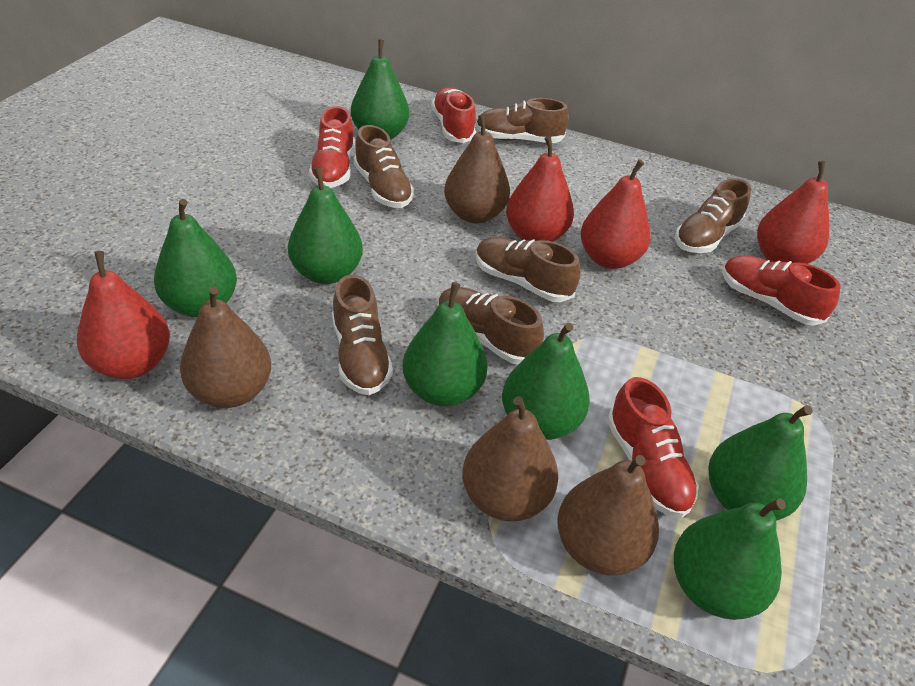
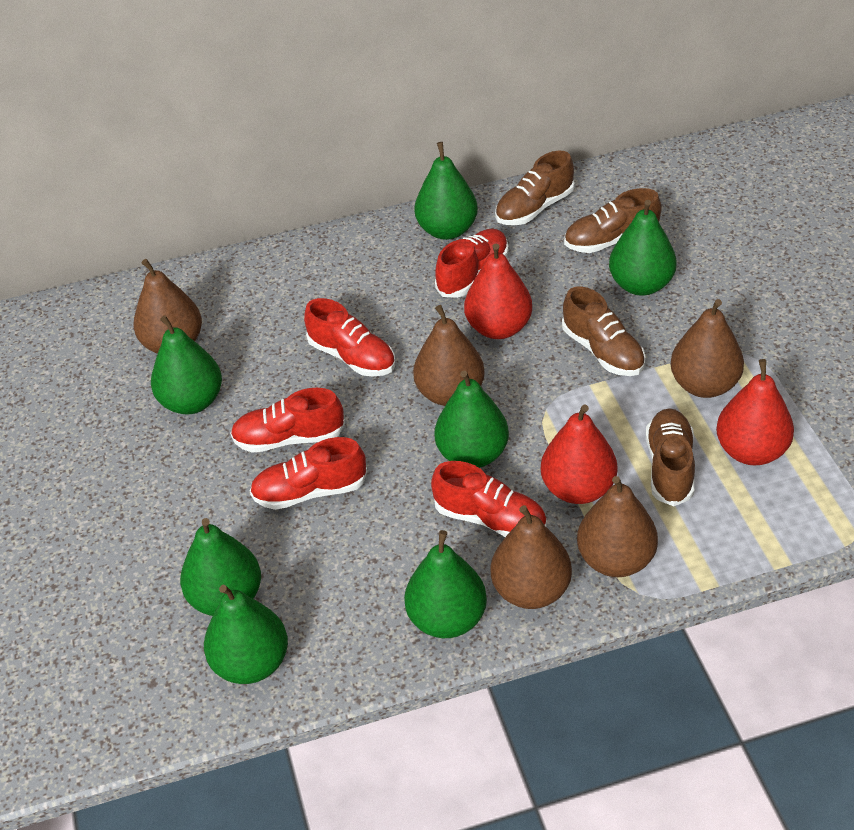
brown pear: [180,286,271,408] [444,114,510,224] [462,396,558,521] [557,455,659,575] = 4 -> [134,259,202,354] [413,305,485,406] [491,505,572,609] [577,476,658,577] [670,299,744,398] = 5
brown shoe: [332,274,393,395] [354,125,414,208] [438,287,544,364] [476,98,569,143] [476,237,581,302] [675,178,751,253] = 6 -> [495,151,575,225] [562,286,646,376] [564,188,661,253] [646,408,695,506] = 4
red pear: [77,251,170,379] [506,136,574,242] [580,160,651,269] [757,161,829,264] = 4 -> [464,244,532,339] [541,404,617,504] [716,359,794,465] = 3
red shoe: [309,106,355,188] [431,87,476,143] [607,377,699,518] [722,255,841,326] = 4 -> [230,388,345,453] [250,437,367,510] [304,298,395,377] [431,461,547,537] [435,229,508,298] = 5

